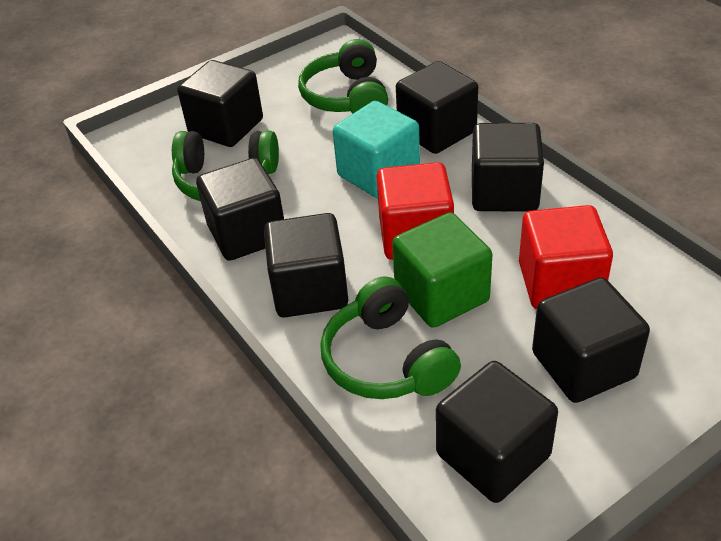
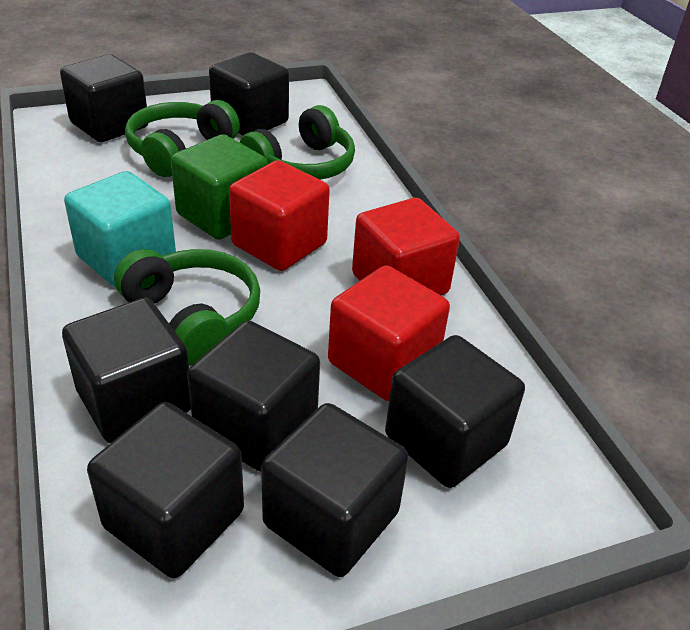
red cube: [377,162,454,260] [519,205,613,309] = 2 -> [229,160,330,271] [328,265,450,401] [352,198,460,295] = 3

